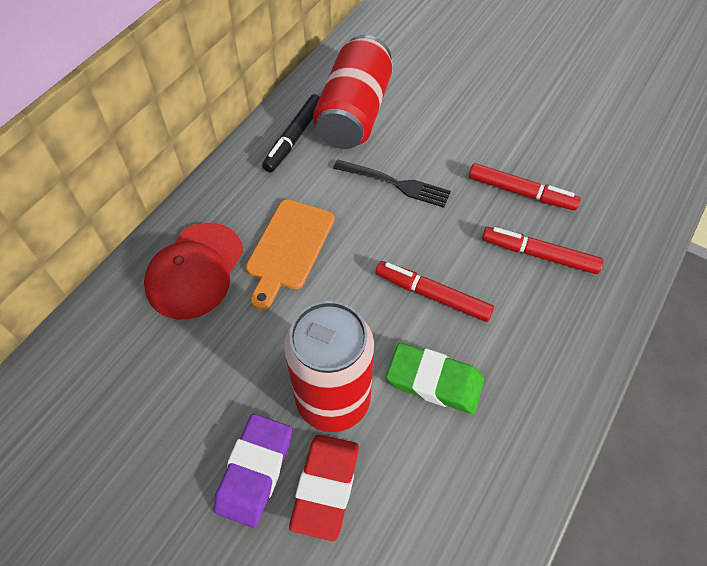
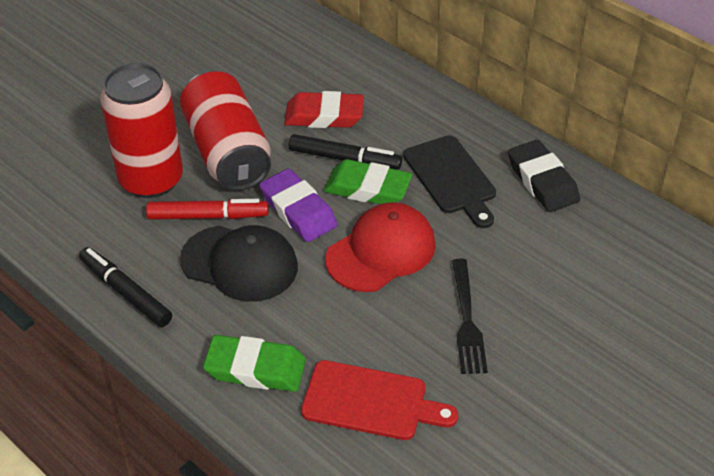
black cap: none = 0 -> [180,225,298,302] = 1
black cutting board: none = 0 -> [403,135,496,228] = 1
black eraser: none = 0 -> [508,140,580,212] = 1
black marker: [262,94,320,173] = 1 -> [79,247,172,327] [289,134,402,170] = 2
green eraser: [386,343,484,414] = 1 -> [203,335,306,392] [324,159,412,204] = 2
orange cutting board: [246,199,334,310] = 1 -> none = 0
red cutting board: none = 0 -> [301,360,458,440] = 1
red marker: [376,261,494,322] [469,163,581,210] [482,227,603,274] = 3 -> [146,199,269,220] = 1

